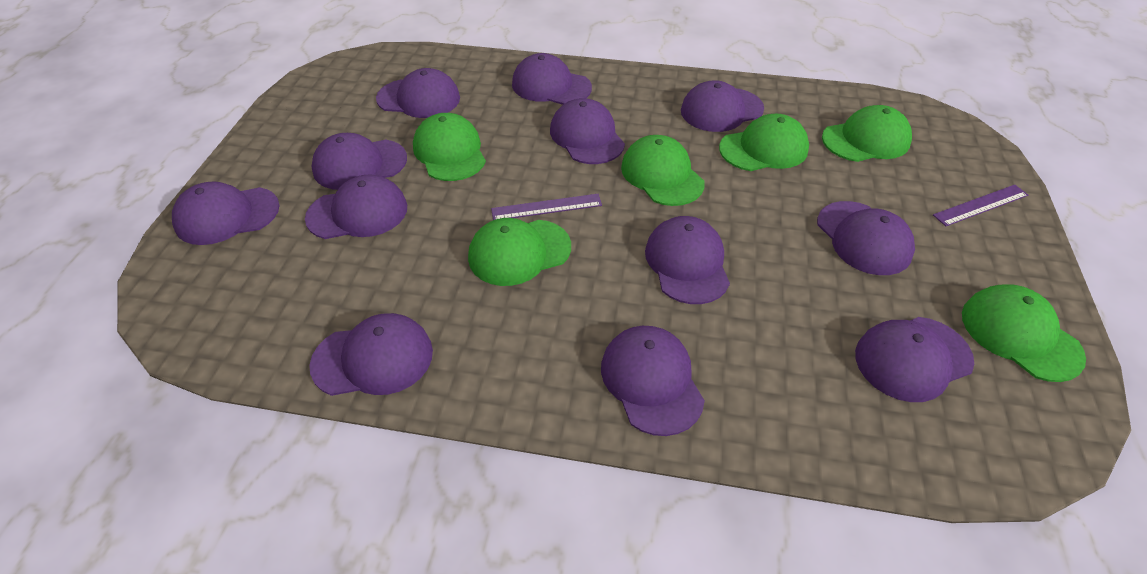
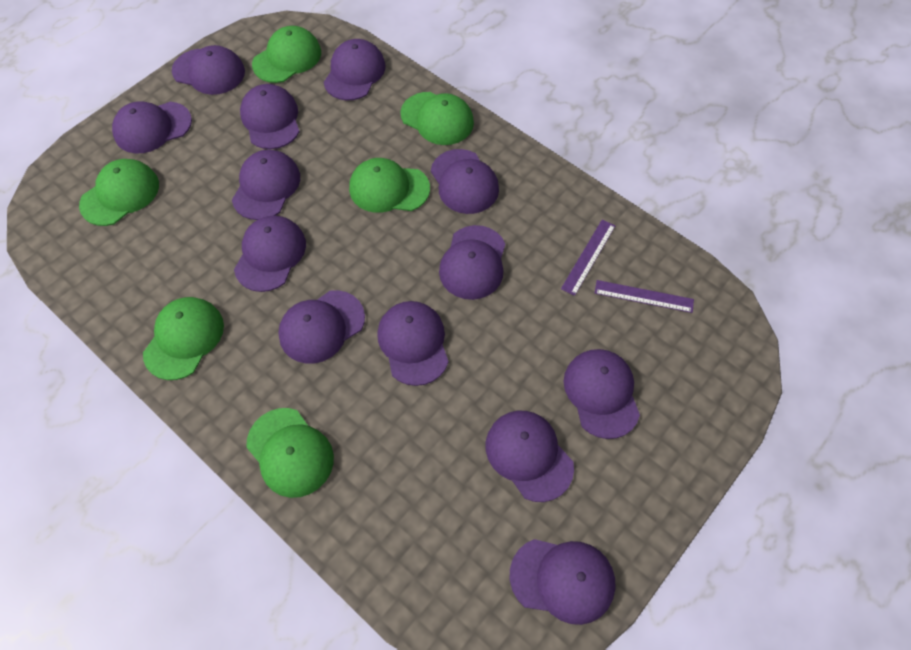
purple cap: [172,181,280,245] [305,174,407,239] [309,313,433,396] [312,133,407,190] [376,68,460,118] [512,53,592,105] [550,98,625,164] [601,326,705,436] [645,216,730,304] [681,80,764,132] [817,201,915,275] [855,317,974,402] = 12 -> [112,101,192,153] [172,45,245,95] [232,150,300,220] [234,215,306,292] [240,84,299,149] [278,290,365,364] [323,39,385,100] [377,301,449,386] [431,149,499,214] [439,225,505,300] [486,411,574,502] [510,539,616,625] [564,349,640,439] = 13

